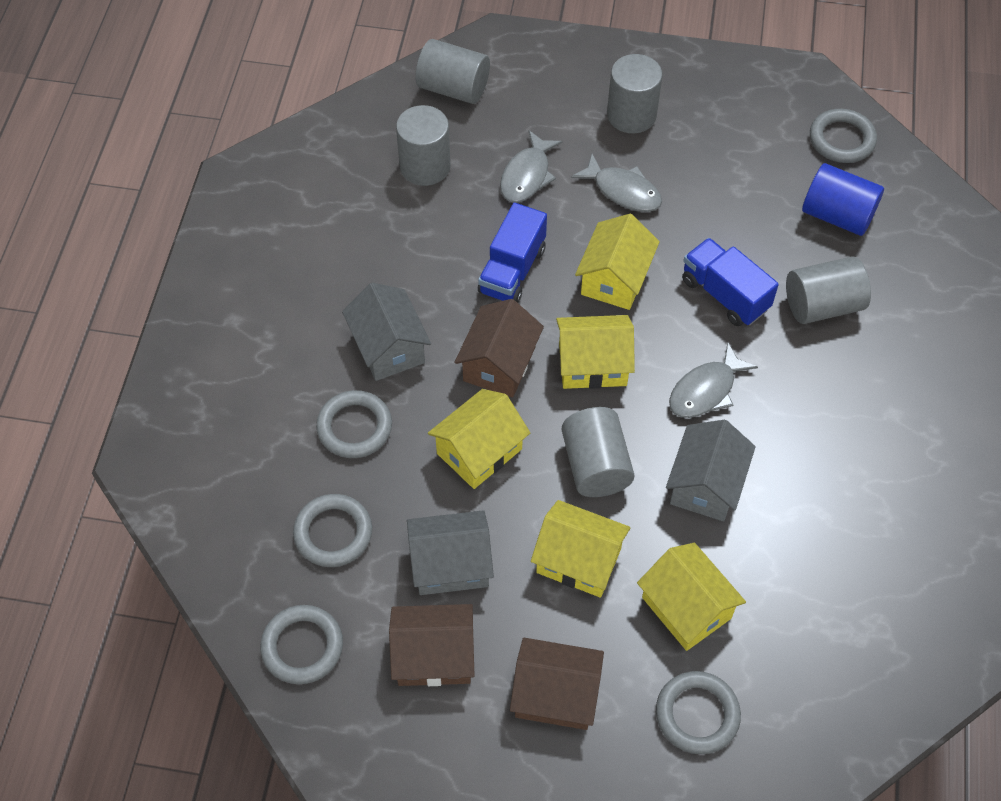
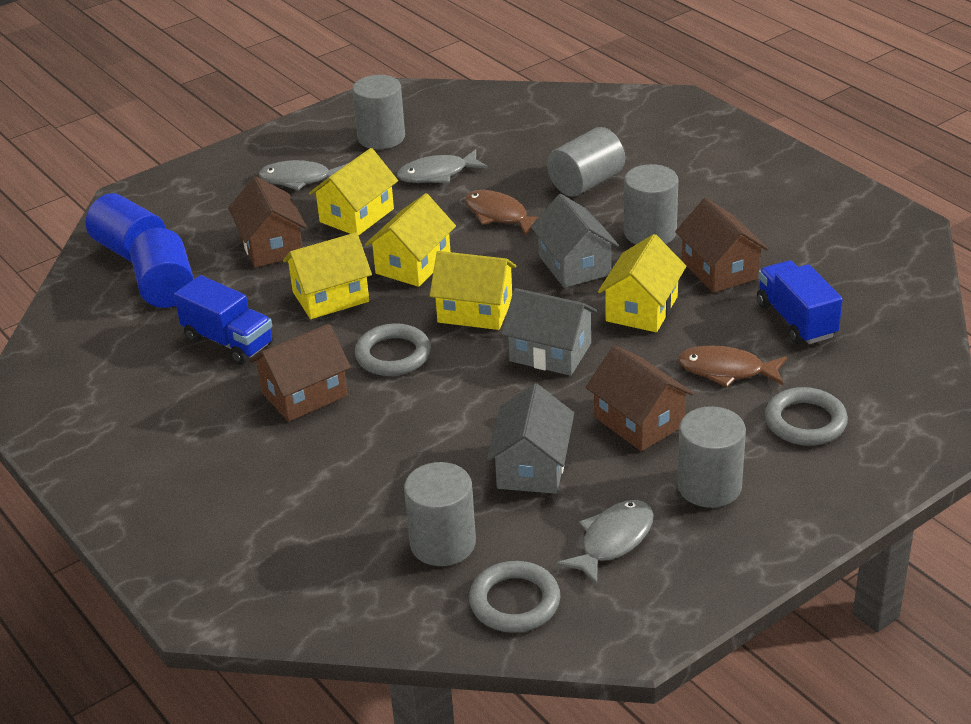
blue cylinder: [802,163,884,236] = 1 -> [86,193,166,262] [130,228,194,308] = 2
brown fish: none = 0 -> [465,190,538,237] [678,345,787,387] = 2
brown house: [389,604,475,686] [454,299,544,397] [510,638,604,730] = 3 -> [228,177,307,268] [250,324,351,422] [586,345,694,451] [675,198,769,293] = 4
grey ring: [260,605,343,684] [293,494,372,567] [316,390,392,458] [656,671,741,754] [810,109,877,163] = 5 -> [355,323,431,376] [469,561,560,633] [765,387,848,446] = 3

